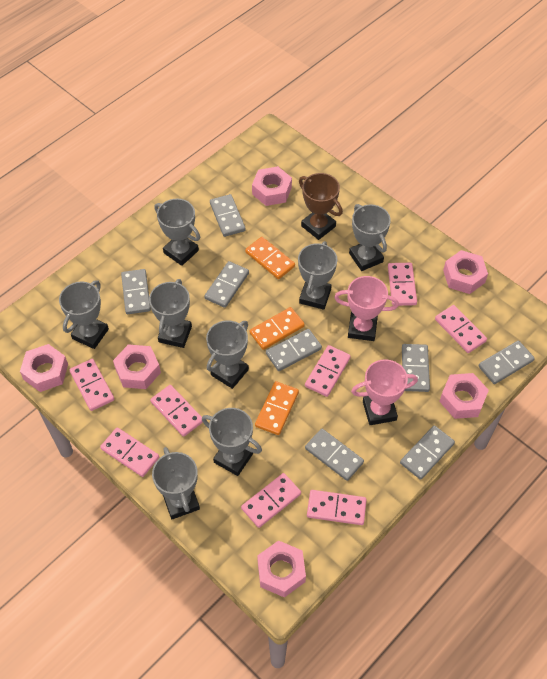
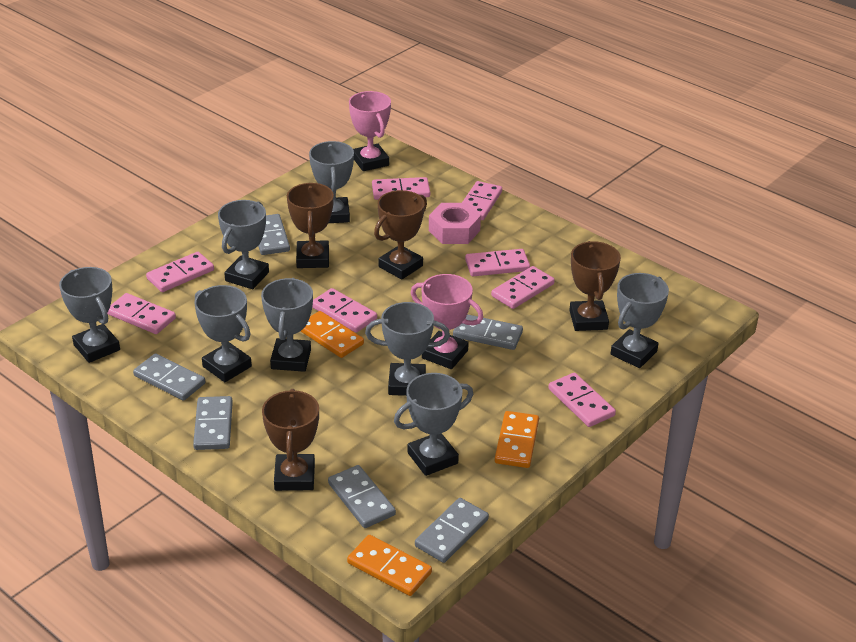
brown trophy: [299,173,343,240] = 1 -> [262,389,319,491] [287,183,334,268] [374,190,427,279] [569,241,621,331] = 4
grey domino: [121,269,151,314] [204,261,249,308] [210,194,246,237] [266,329,322,371] [305,429,364,481] [400,425,455,480] [402,344,430,392] [478,340,535,384] = 8 -> [133,353,205,401] [193,396,233,450] [258,214,290,255] [328,465,396,528] [415,498,489,563] [453,314,523,350] = 6
pink nut: [20,344,68,392] [113,344,161,389] [252,166,292,206] [257,540,306,598] [439,373,489,419] [443,250,488,294] = 6 -> [429,203,481,244] = 1

